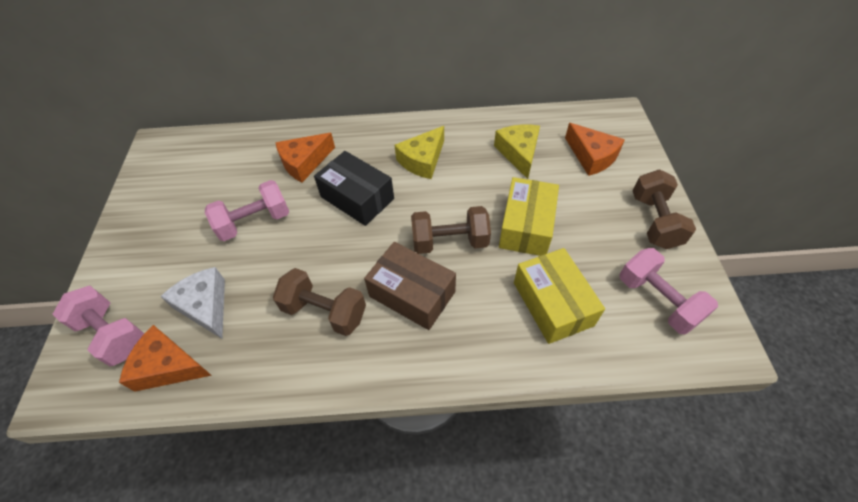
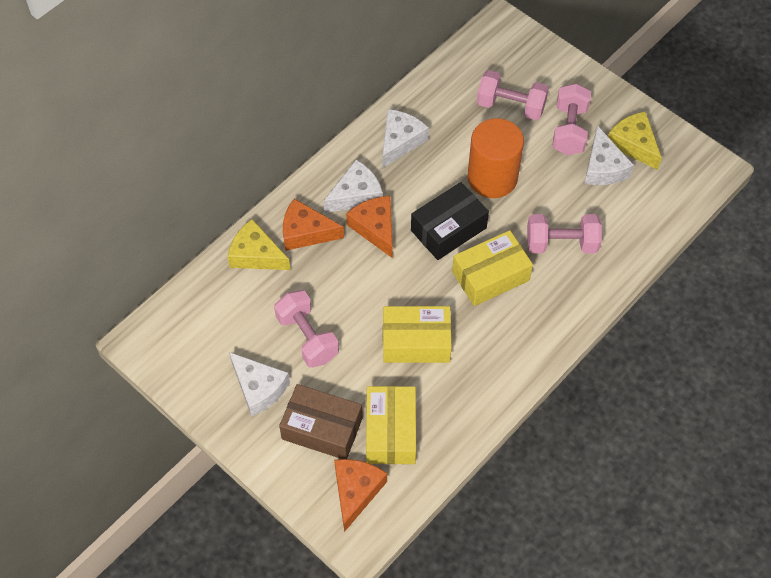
brown dumbbell: [273,268,366,336] [411,206,491,254] [633,170,696,249] = 3 -> none = 0
orange cylinder: none = 0 -> [468,118,524,198] = 1
pink dumbbell: [52,286,144,366] [205,180,289,241] [619,248,718,335] = 3 -> [274,290,339,368] [477,70,549,120] [527,214,602,253] [552,83,591,155] = 4
white cheese: [160,267,225,339] = 1 -> [229,352,290,417] [323,160,383,213] [382,109,429,168] [584,125,634,185] = 4
yellow box: [499,177,559,256] [514,248,605,344] = 2 -> [366,386,416,464] [383,306,452,363] [452,230,533,306] = 3

